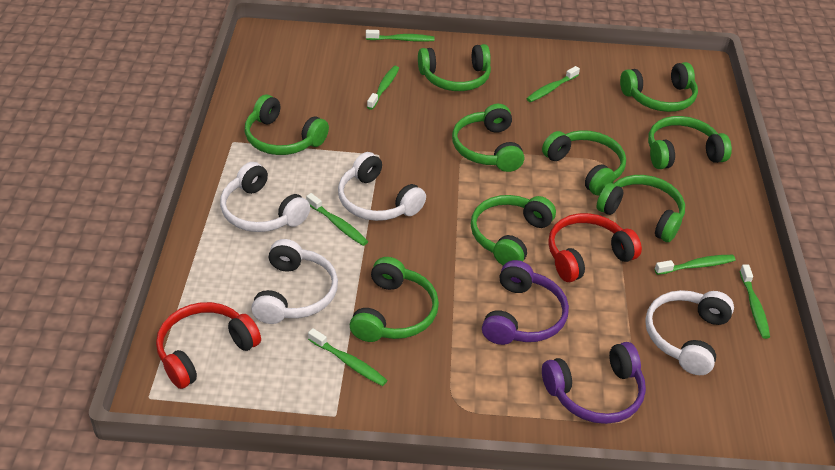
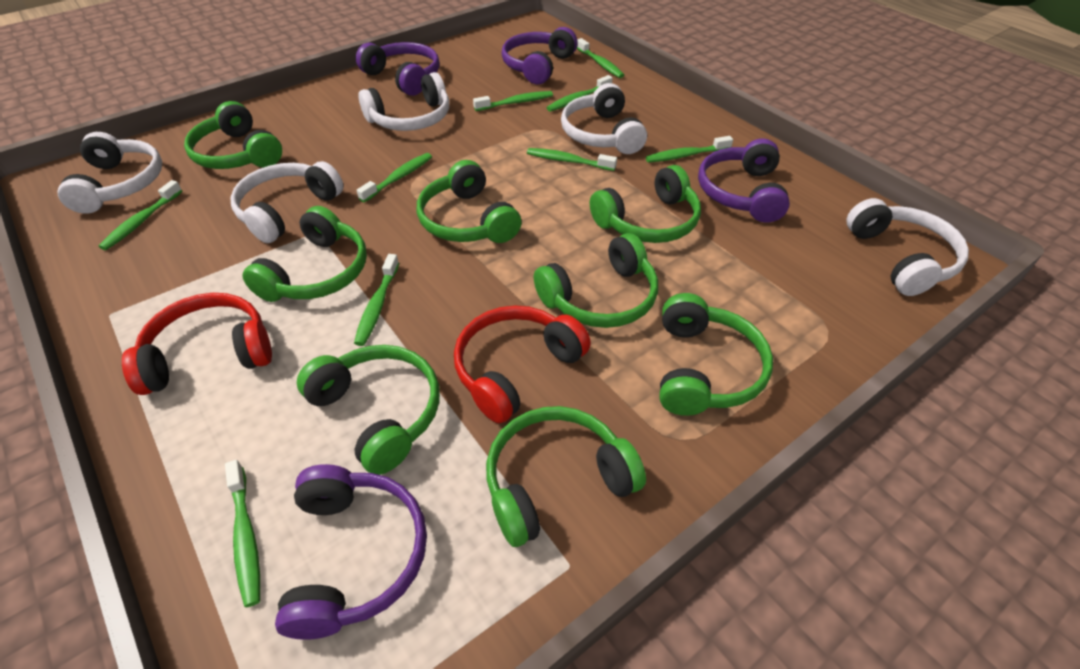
green headphones: [245,95,329,155] [350,257,439,342] [418,44,491,91] [452,104,524,172] [471,195,556,266] [542,130,626,195] [596,175,685,242] [620,62,698,112] [648,116,732,169] = 9 -> [184,101,282,169] [242,206,367,302] [297,345,440,475] [417,160,521,243] [486,406,646,547] [534,233,658,328] [590,165,701,243] [660,293,773,416] = 8
green toothbrush: [306,193,368,246] [308,328,387,386] [366,30,434,42] [367,66,399,110] [526,66,580,102] [655,255,735,275] [740,265,770,339] = 7 -> [99,180,182,250] [225,460,260,607] [354,254,399,346] [357,153,432,202] [473,91,553,111] [527,148,617,171] [546,75,613,112] [577,38,624,78] [646,136,733,163] = 9
purple headphones: [482,260,569,345] [542,342,646,424] = 2 -> [275,464,427,640] [356,42,439,96] [501,27,578,85] [698,138,790,223] = 4
white headphones: [220,162,310,232] [251,239,338,324] [338,152,426,221] [645,290,734,375] = 4 -> [57,132,162,214] [230,161,343,243] [359,72,449,131] [561,83,647,154] [847,198,969,296] = 5

